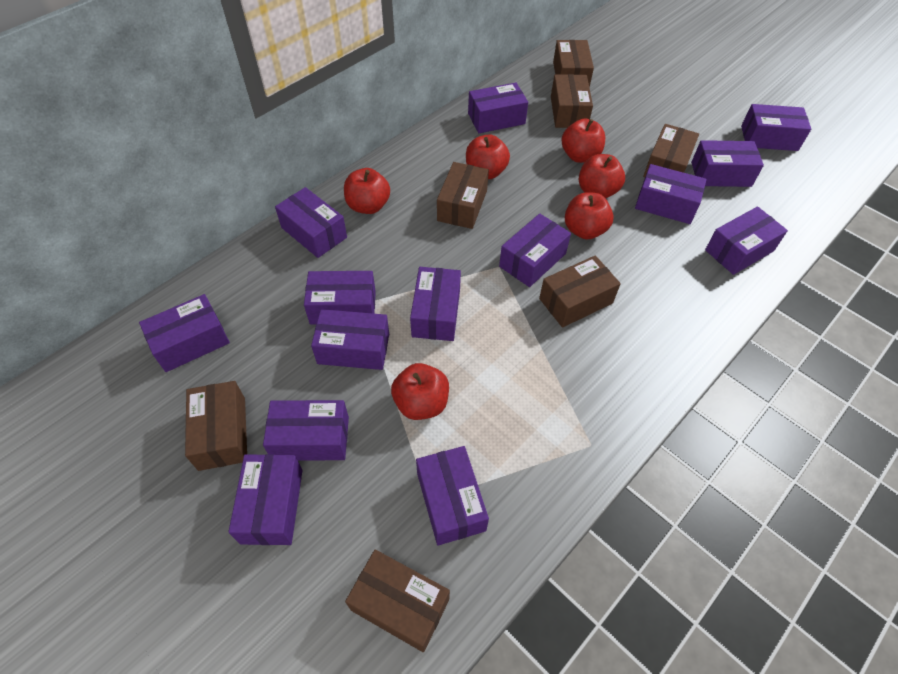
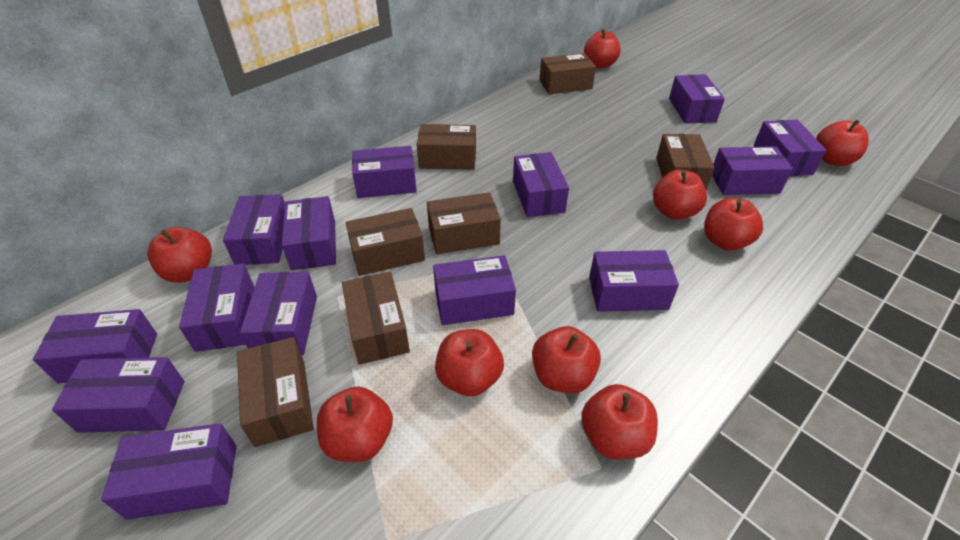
red apple: [344,168,390,214] [391,363,449,420] [466,134,510,179] [561,118,605,163] [565,192,614,240] [579,154,625,198] = 6 -> [148,227,212,283] [317,387,393,462] [435,329,504,396] [532,326,601,393] [581,384,658,459] [584,29,621,68] [653,170,707,220] [704,198,763,251] [816,120,869,166] = 9

